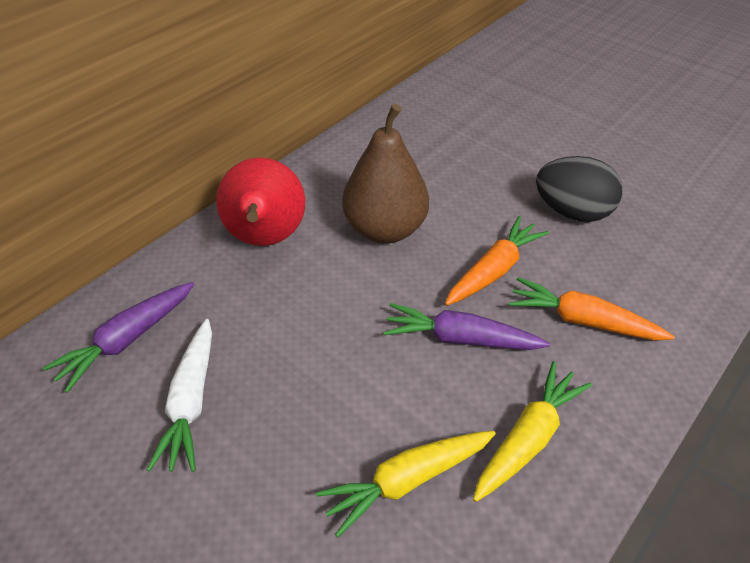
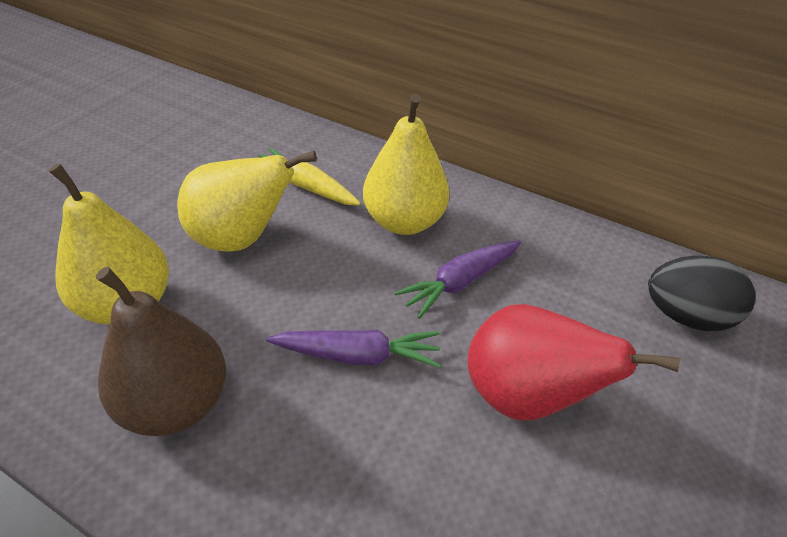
orange carrot: [445,216,549,306] [509,277,675,340] = 2 -> none = 0
white carrot: [147,319,212,472] = 1 -> none = 0
yellow carrot: [316,431,496,537] [473,361,592,502] = 2 -> [259,148,361,206] = 1
yellow pear: none = 0 -> [49,163,169,325] [177,151,317,252] [363,94,450,235] = 3

